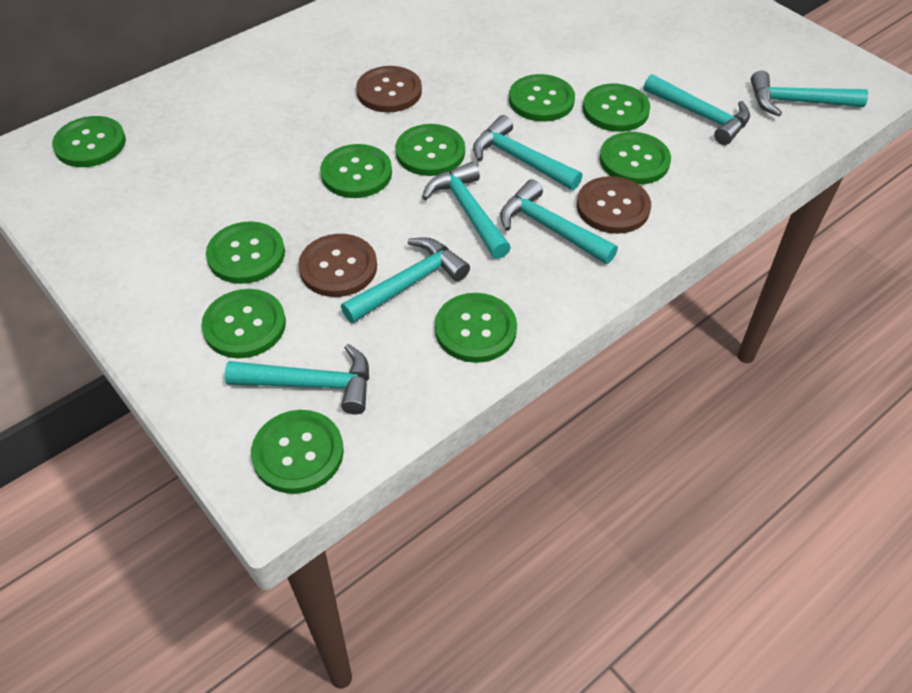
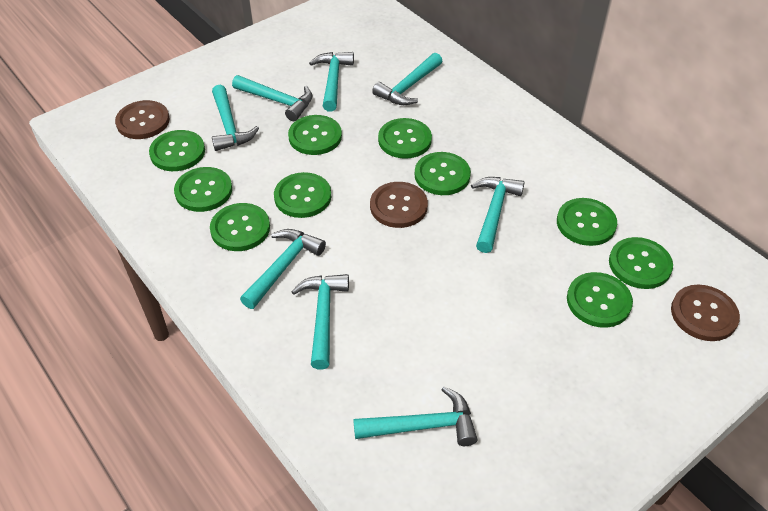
turquoise hammer: [225,344,369,414] [341,237,470,323] [422,162,511,259] [473,115,582,190] [500,179,618,264] [644,74,750,145] [751,71,868,116] = 7 -> [212,85,259,151] [232,75,312,121] [240,229,326,309] [291,274,349,369] [309,52,354,111] [353,386,477,446] [372,53,442,105] [471,177,525,253] = 8

